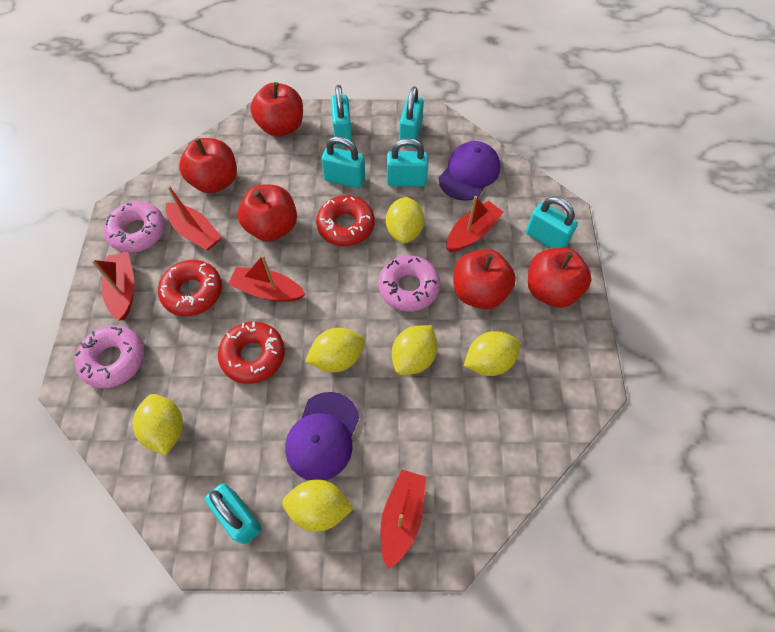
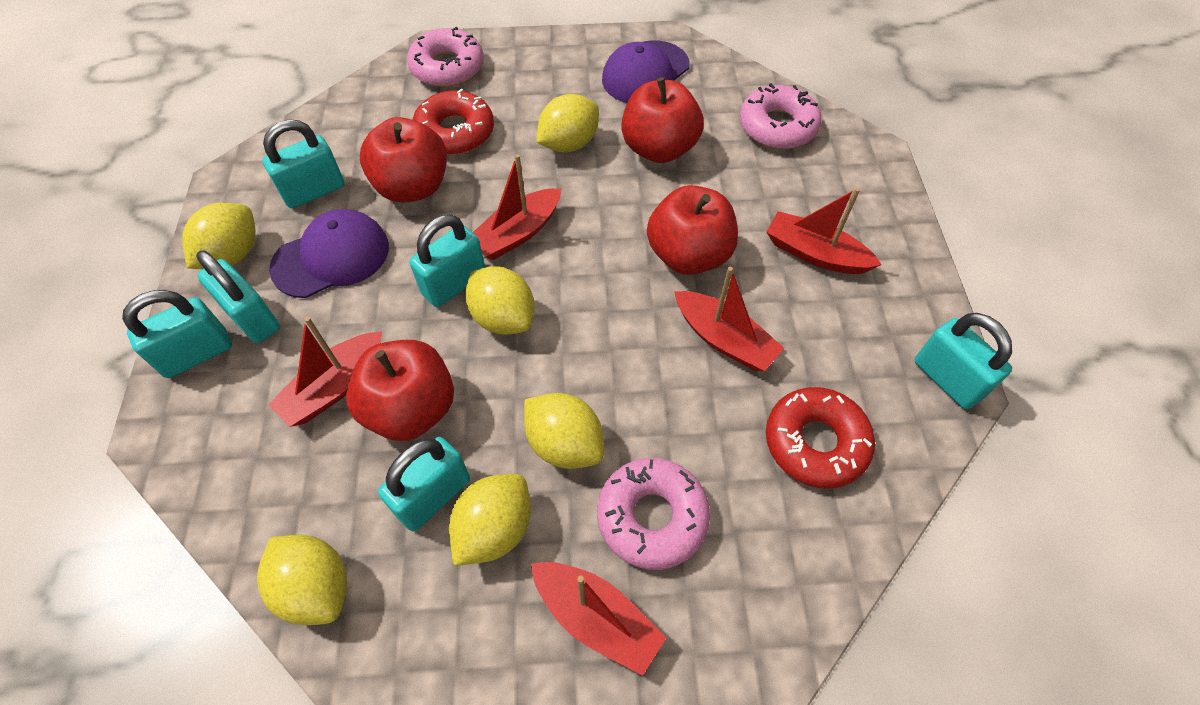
red apple: [179,138,237,193] [238,185,297,242] [250,82,303,137] [454,249,516,310] [528,248,592,308] = 5 -> [346,340,454,441] [360,117,447,203] [621,77,704,163] [647,185,738,275] = 4
red donut: [158,260,222,316] [218,322,285,384] [316,195,375,246] = 3 -> [413,89,494,155] [766,387,875,489] = 2

